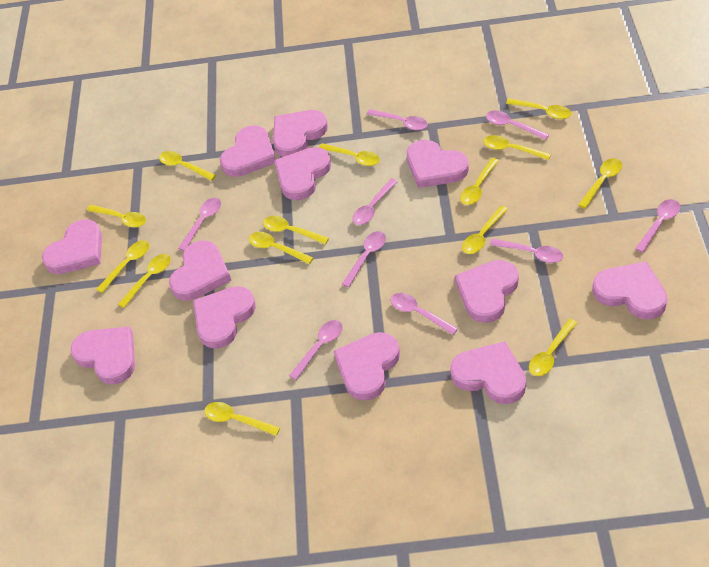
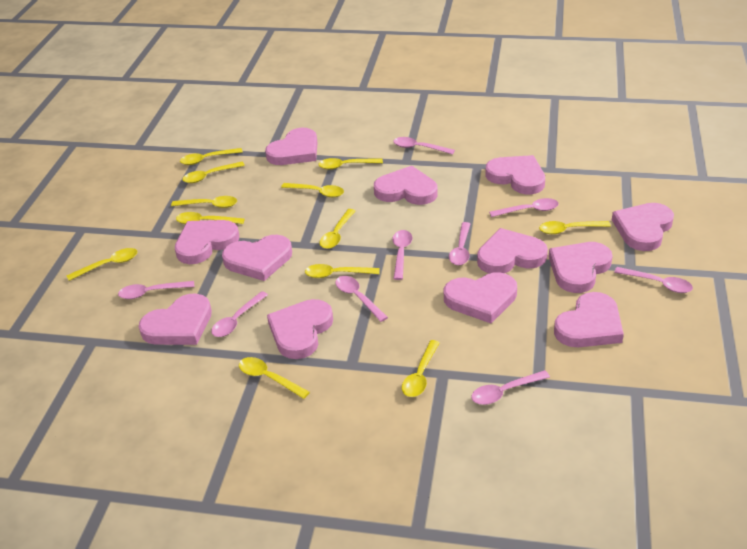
yellow spoon: [87,205,146,227] [96,240,150,293] [118,254,171,308] [159,151,216,181] [204,402,280,436] [249,232,313,264] [263,216,329,244] [318,143,380,166] [460,158,499,205] [462,206,508,254] [483,135,551,160] [506,98,571,119] [529,319,577,376] [578,158,622,209] = 14 -> [66,248,137,281] [171,196,237,208] [176,212,245,224] [180,148,243,165] [182,162,245,183] [239,357,310,399] [281,183,344,197] [305,264,380,278] [318,158,383,170] [320,209,355,249] [402,340,440,397] [539,221,611,234] = 12

